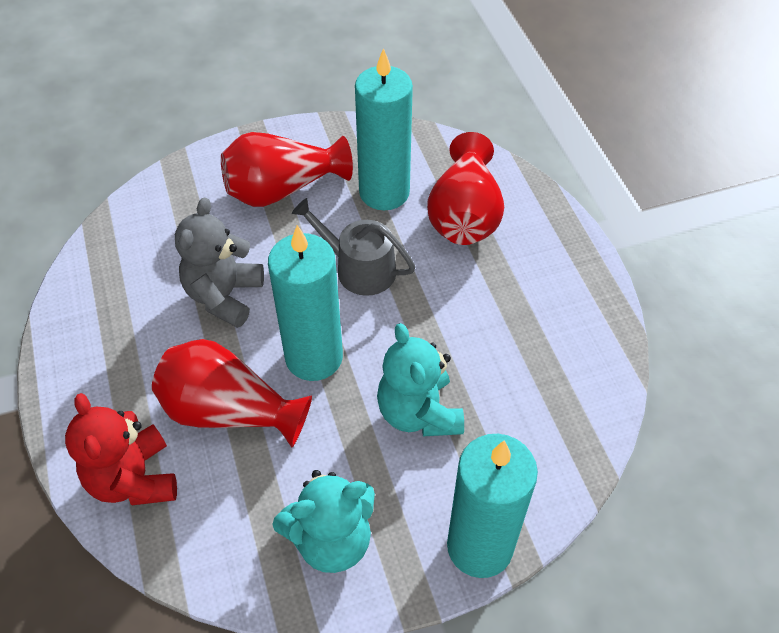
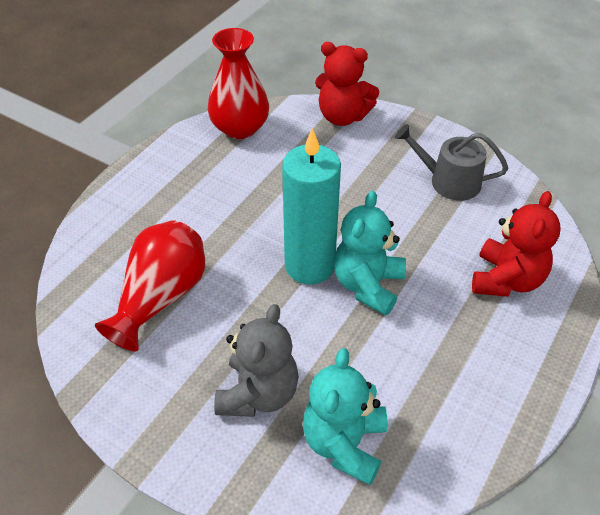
red teddy bear: [65,393,177,505] = 1 -> [315,42,379,126] [472,191,560,297] = 2
red vase: [152,339,312,448] [221,132,353,207] [427,132,504,245] = 3 -> [95,220,205,351] [208,28,269,139] = 2
turquoise candle: [268,225,343,381] [355,48,413,210] [447,434,538,578] = 3 -> [282,128,341,285] = 1

